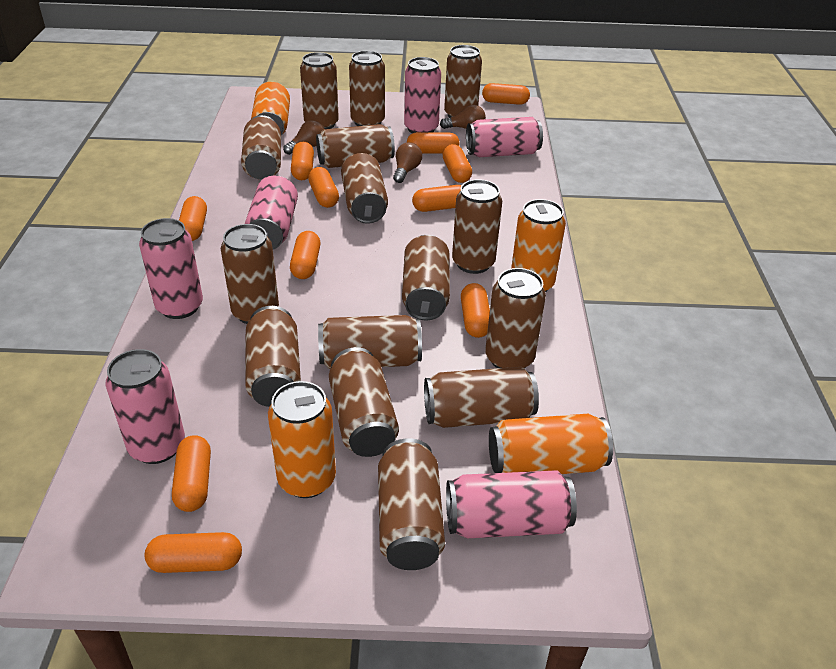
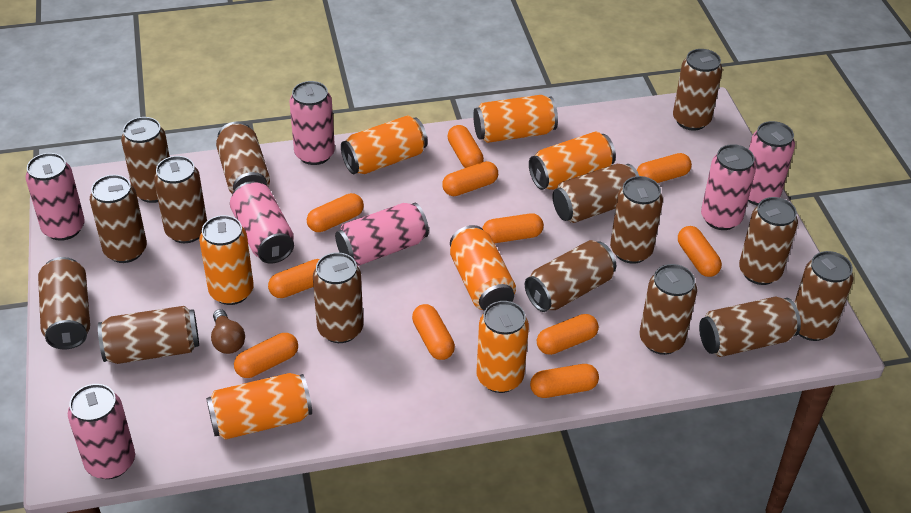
brown light bulb: [283,120,324,155] [393,142,422,183] [440,105,486,129] = 3 -> [211,309,245,354] = 1
orange can: [251,82,290,135] [268,381,336,498] [489,414,613,474] [511,199,566,292] = 4 -> [199,215,254,305] [206,373,312,440] [341,115,428,174] [450,225,516,311] [473,95,558,143] [477,301,529,393] [529,132,616,190] = 7
pink can: [106,349,185,464] [139,218,203,319] [245,175,298,250] [404,57,441,133] [446,470,577,538] [466,117,543,157] = 6 -> [25,153,85,241] [68,384,135,479] [230,181,294,264] [290,81,335,165] [335,203,429,266] [701,144,756,230] [748,121,795,206] = 7

